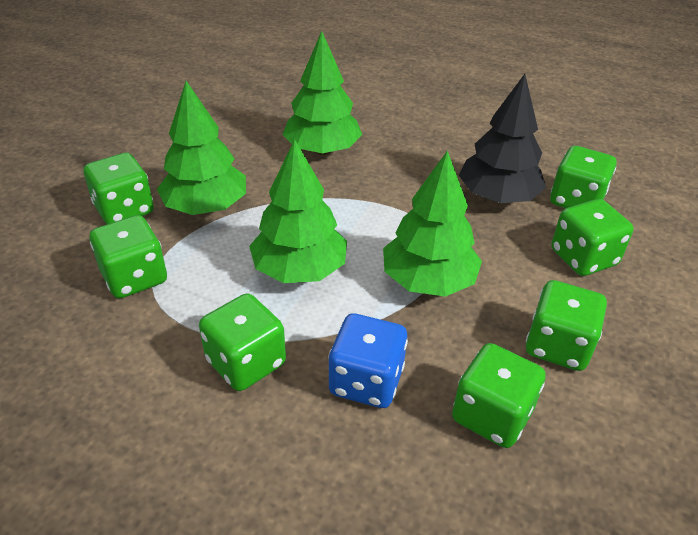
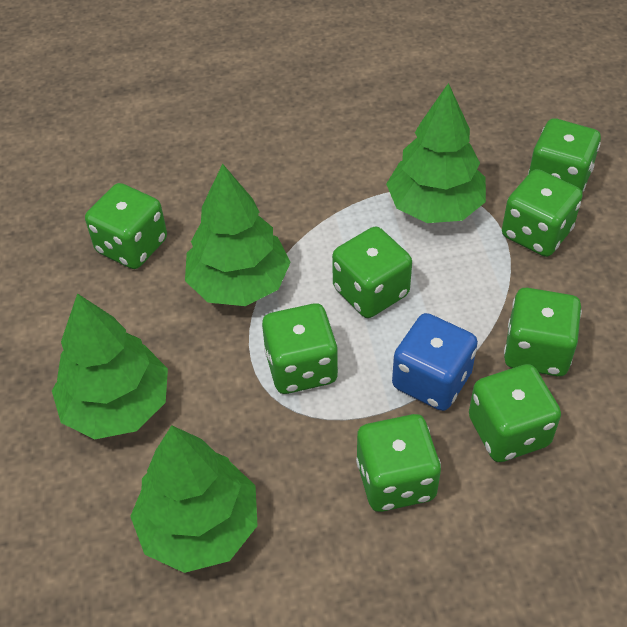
black tree: [459,74,546,203] = 1 -> none = 0
green dice: [84,153,154,224] [90,215,167,298] [199,293,286,391] [452,343,546,448] [526,280,607,371] [550,146,617,208] [551,199,634,276] = 7 -> [85,183,167,269] [262,303,338,394] [332,227,412,318] [356,414,441,512] [469,364,561,462] [502,169,583,257] [504,288,582,377] [528,118,601,193] = 8

